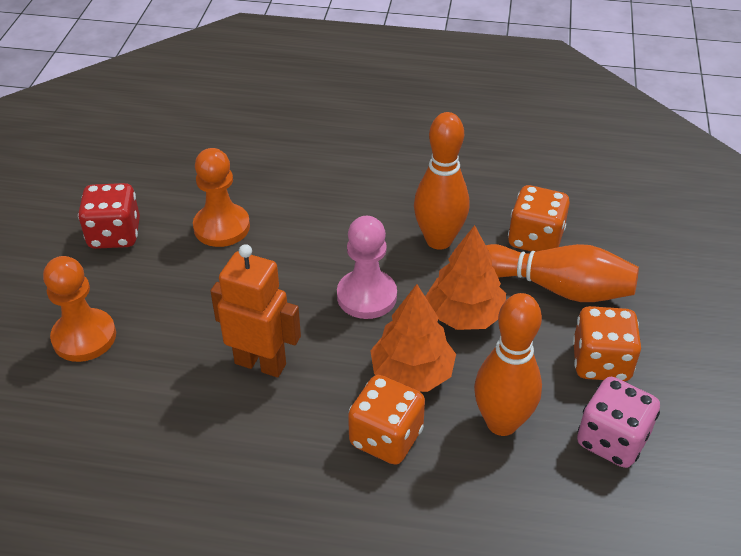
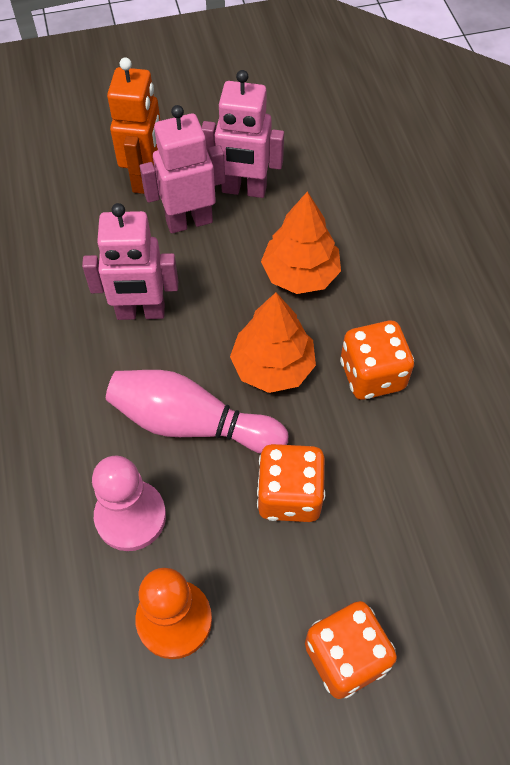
orange bowling pin: [414,112,469,250] [474,293,542,436] [486,244,639,302] = 3 -> none = 0
orange pawn: [43,256,116,362] [193,148,250,247] = 2 -> [135,568,212,659] = 1
pink bowling pin: none = 0 -> [106,370,288,454] = 1
pink dice: [577,377,660,468] = 1 -> none = 0
pink robot: none = 0 -> [82,203,178,320] [140,105,225,234] [202,70,284,198] = 3
red dice: [78,183,140,249] = 1 -> none = 0

